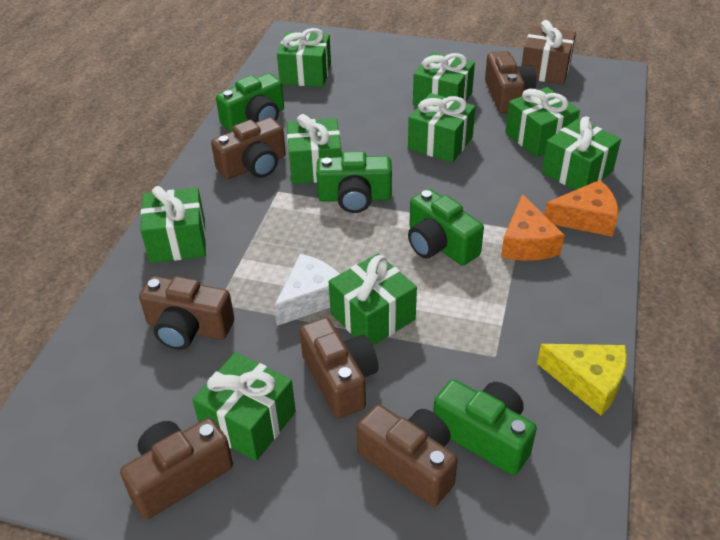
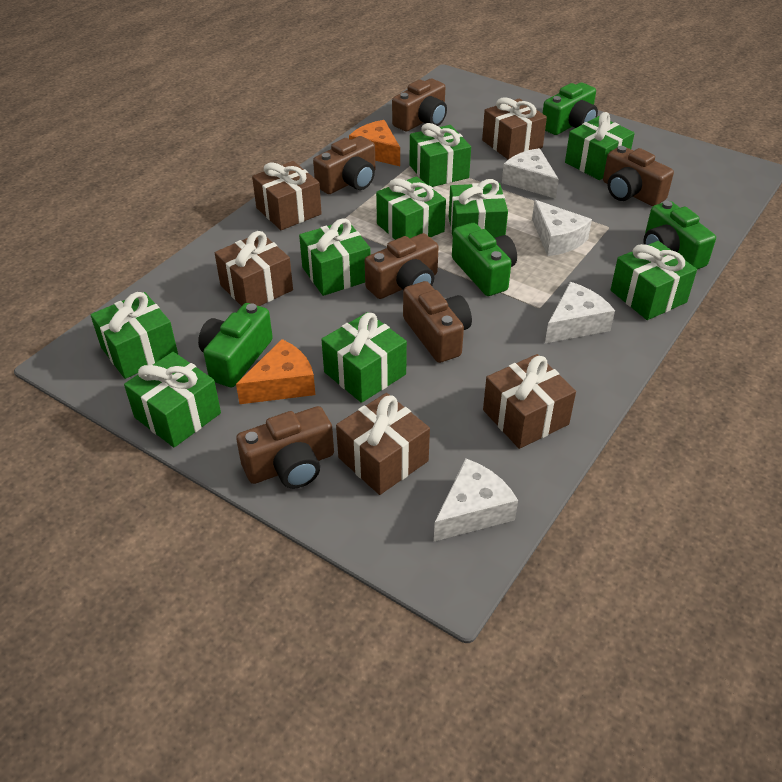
brown gift: [521,20,576,84] = 1 -> [215,231,293,306] [252,161,322,230] [336,393,430,495] [482,97,547,159] [483,354,576,449] = 5
white cheese: [274,254,340,326] = 1 -> [434,459,518,541] [502,148,559,199] [532,200,592,256] [545,282,615,343] = 4
yellow cheese: [537,344,627,415] = 1 -> none = 0

